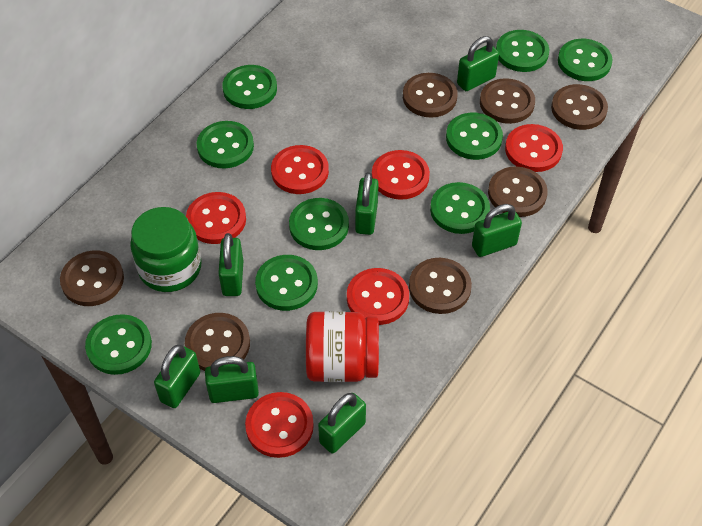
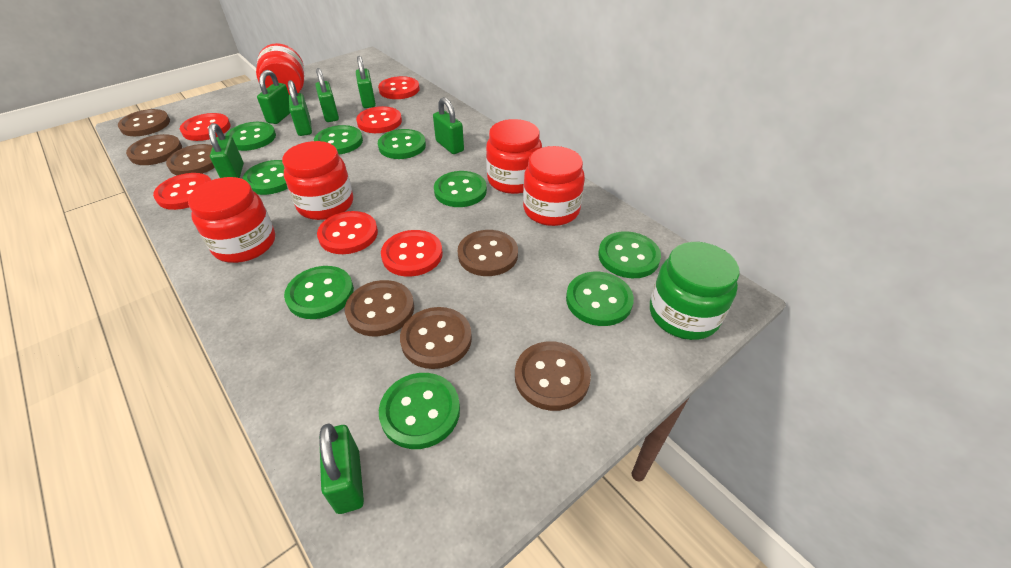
red jar: [306,311,379,382] = 1 -> [188,177,275,263] [256,43,304,95] [282,141,353,220] [486,119,542,194] [523,146,585,226] = 5

